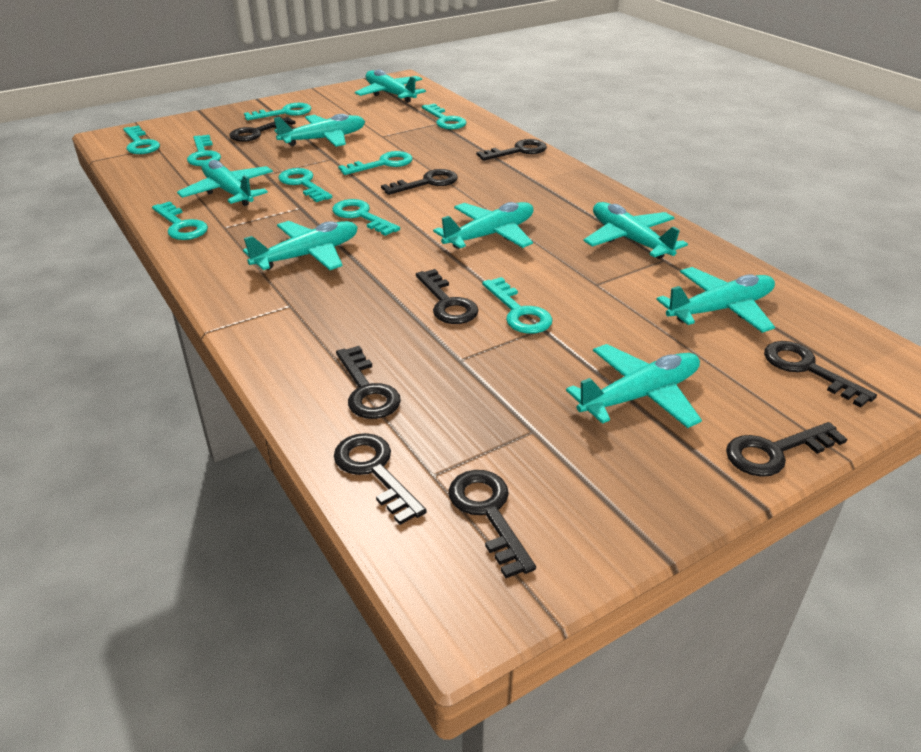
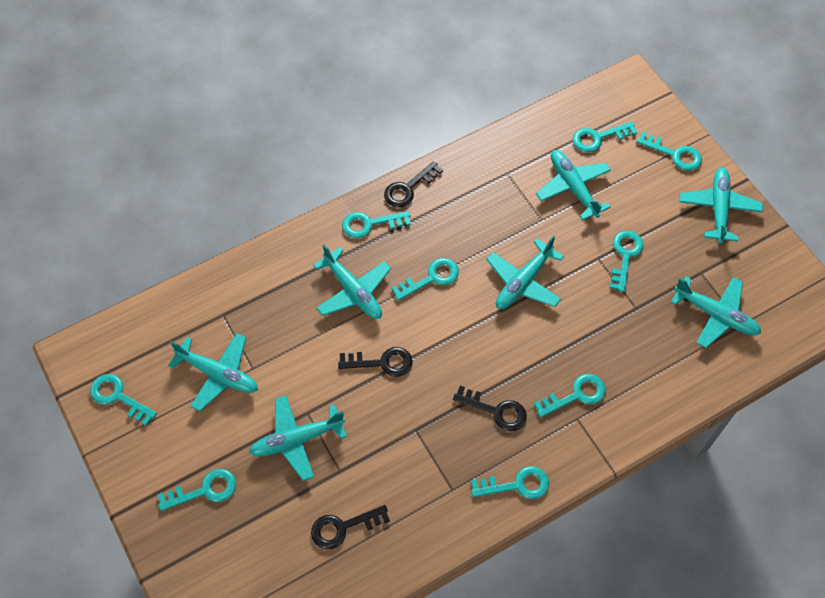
black key: [229,117,296,142] [334,433,427,525] [336,346,401,419] [381,169,458,195] [416,269,479,324] [449,470,536,578] [476,139,547,161] [726,422,847,477] [764,341,877,407] = 9 -> [311,505,390,549] [338,347,413,377] [384,161,443,208] [453,386,527,431] = 4
turquoise plane: [177,160,273,206] [243,221,358,270] [274,114,365,147] [355,70,426,103] [433,202,534,249] [566,344,702,428] [583,202,688,259] [656,267,775,333] = 8 -> [168,333,258,411] [249,395,347,481] [313,244,391,319] [486,235,564,309] [536,150,611,220] [671,276,761,348] [680,167,763,243] = 7

